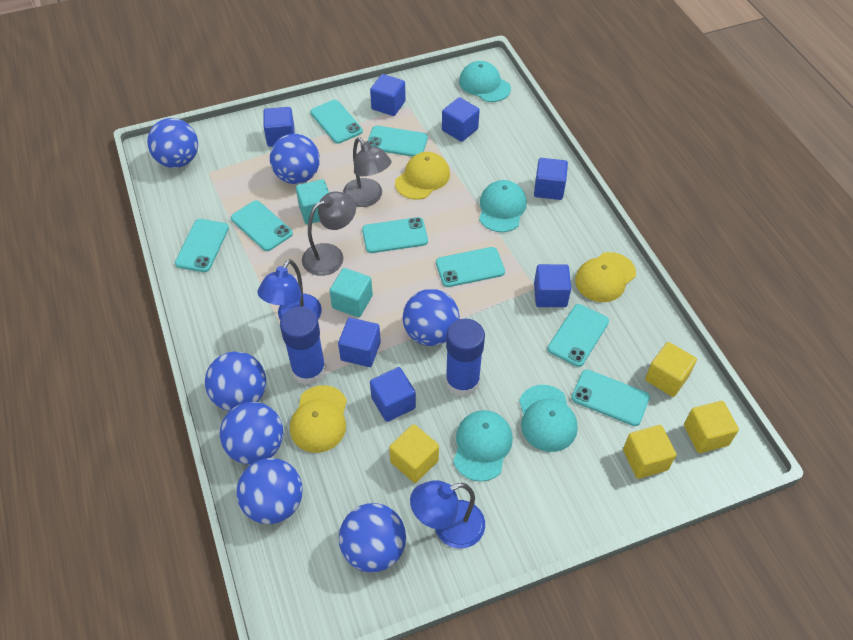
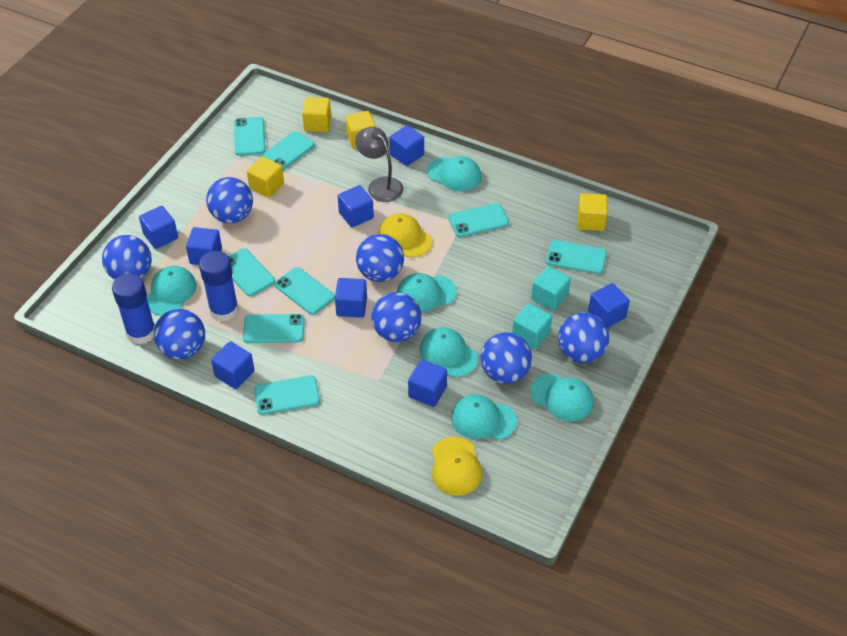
blue cube: [263,107,295,147] [338,318,381,367] [370,74,406,116] [370,367,416,422] [442,97,480,142] [534,158,568,200] [534,264,571,307] = 7 -> [139,206,178,249] [186,227,222,265] [211,341,255,389] [335,278,367,318] [338,185,374,228] [389,125,424,166] [408,360,447,407] [588,283,630,328] = 8
blue lamp: [258,259,322,320] [410,480,485,549] = 2 -> none = 0
grey lamp: [302,191,356,276] [343,137,391,207] = 2 -> [355,127,404,202] = 1
turquoise cap: [453,410,513,482] [459,61,511,102] [479,180,527,232] [519,385,578,452] = 4 -> [147,266,197,316] [397,273,457,312] [420,327,478,377] [427,156,481,191] [451,394,517,440] [531,374,594,421] = 6
yellow cap: [290,385,347,453] [395,152,450,199] [575,252,636,302] = 3 -> [379,213,432,258] [432,437,482,496] = 2

